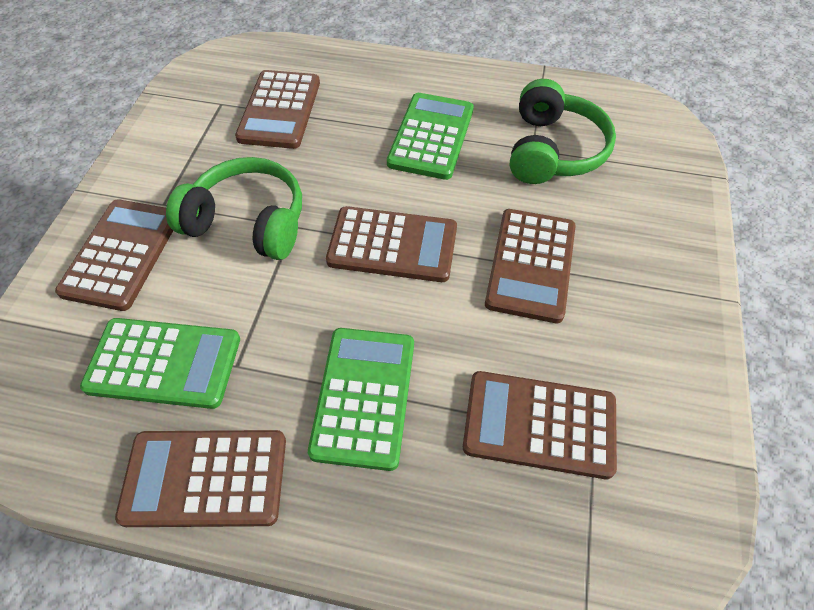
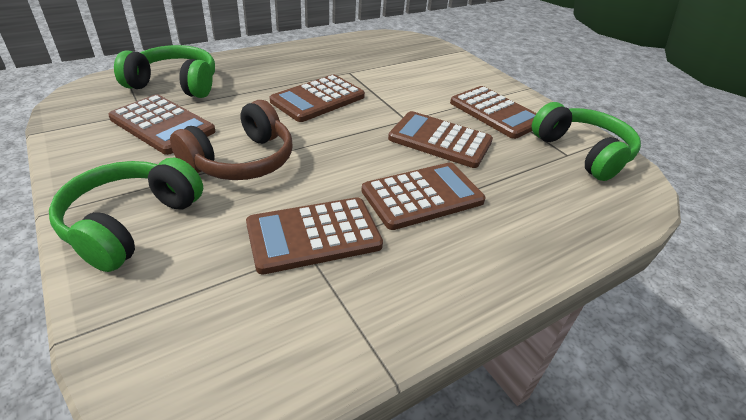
brown headphones: none = 0 -> [170,100,293,180] = 1
green calculator: [80,318,240,409] [308,328,414,471] [387,93,474,180] = 3 -> none = 0
green headphones: [166,157,302,260] [510,79,616,184] = 2 -> [49,157,203,272] [114,45,215,98] [532,102,641,181] = 3

